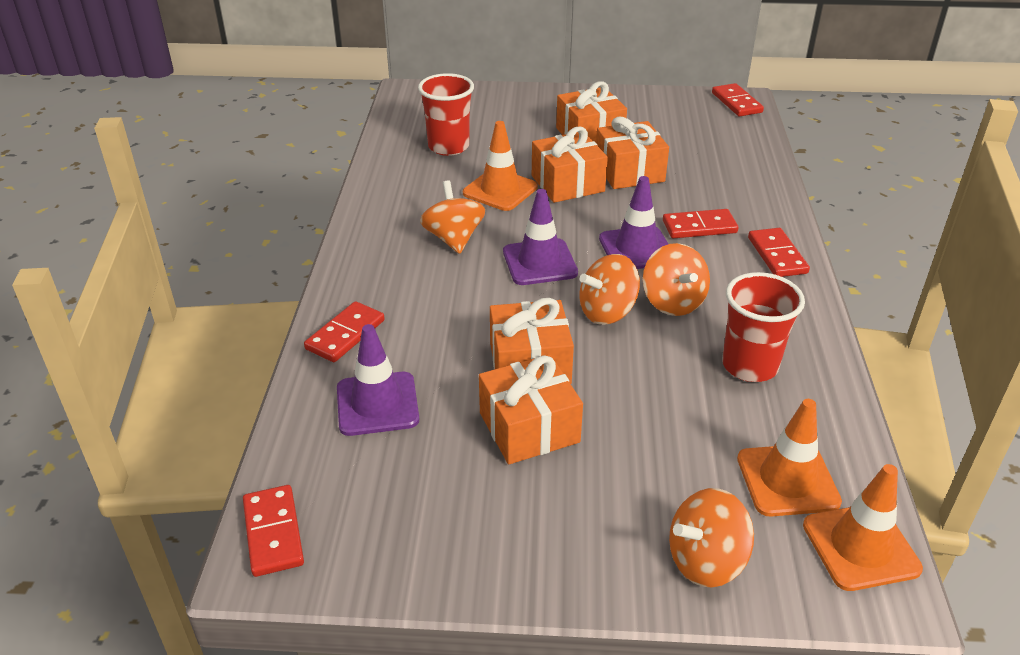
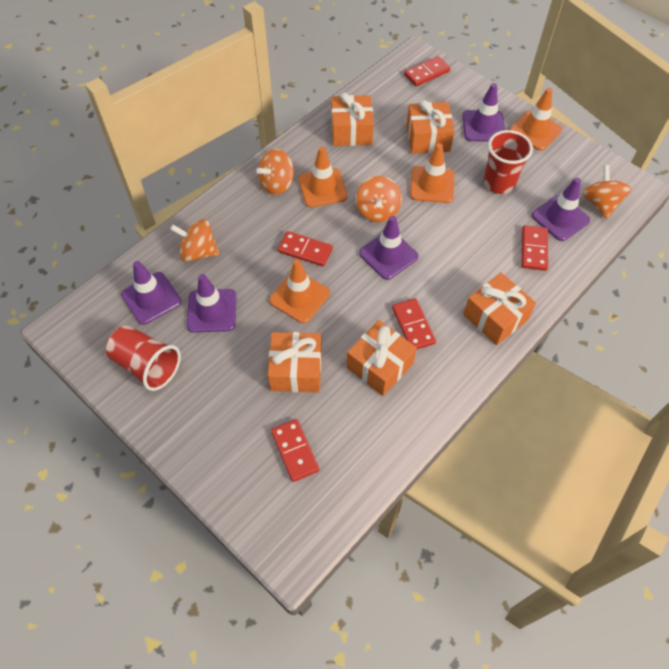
orange traffic cone: [463,121,538,211] [737,399,842,517] [803,464,923,591] = 3 -> [269,259,330,323] [298,146,348,208] [410,143,454,203] [510,88,562,151] = 4
purple traffic cone: [337,324,419,436] [503,189,578,285] [599,176,668,269] = 3 -> [121,261,181,325] [187,274,237,333] [359,216,418,280] [462,83,505,142] [532,177,590,241] = 5

